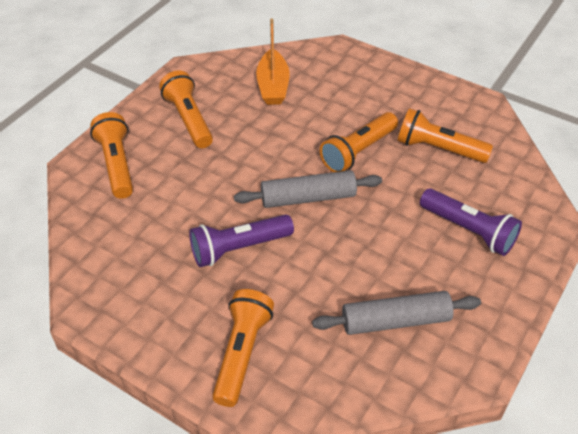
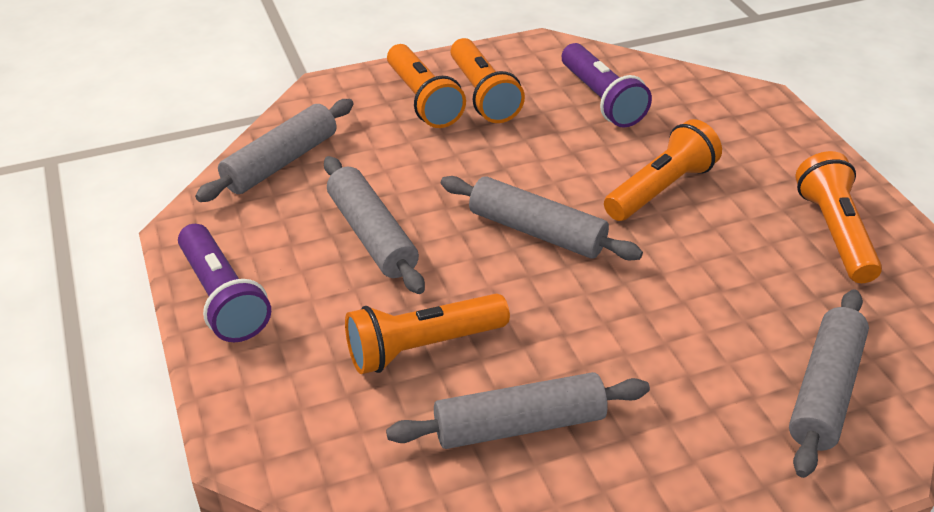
grey rolling pin: [234,170,382,208] [312,291,481,335] = 2 -> [195,99,354,202] [324,156,425,294] [386,372,650,449] [441,176,643,260] [789,289,869,478] = 5
orange boat: [256,19,290,105] = 1 -> none = 0

